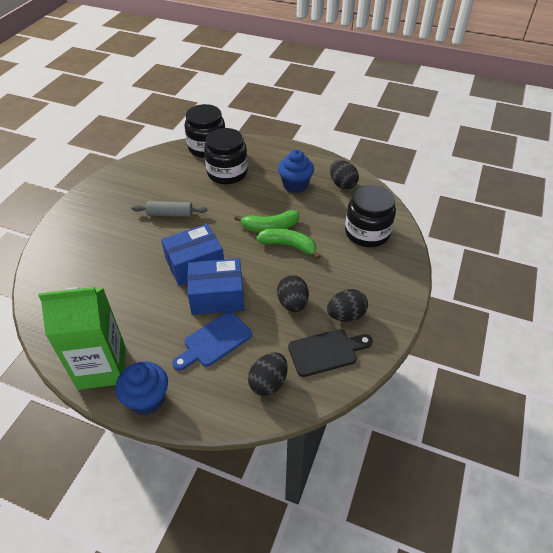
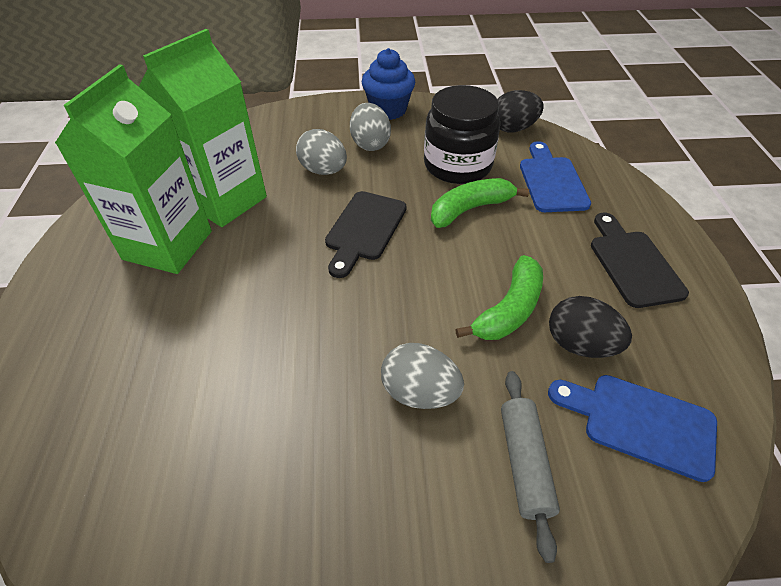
black cutting board: [288,329,373,377] = 1 -> [325,191,407,278] [591,213,689,308] = 2
black egg: [248,352,288,396] [277,275,309,312] [327,289,368,322] [330,160,359,189] = 4 -> [497,90,544,133] [549,296,632,358] = 2
black jar: [185,104,225,158] [204,128,248,184] [345,185,396,247] = 3 -> [424,85,500,184] = 1
blue box: [161,224,224,286] [187,258,244,315] = 2 -> none = 0
blue cupcake: [115,361,168,415] [278,150,314,193] = 2 -> [362,48,415,120] = 1
blue cutting board: [172,311,252,371] = 1 -> [520,141,591,212] [548,375,717,482] = 2
green carton: [38,287,126,390] = 1 -> [55,64,212,274] [139,29,267,227] = 2
grey egg: none = 0 -> [296,129,347,175] [350,103,391,151] [381,343,464,409] = 3

